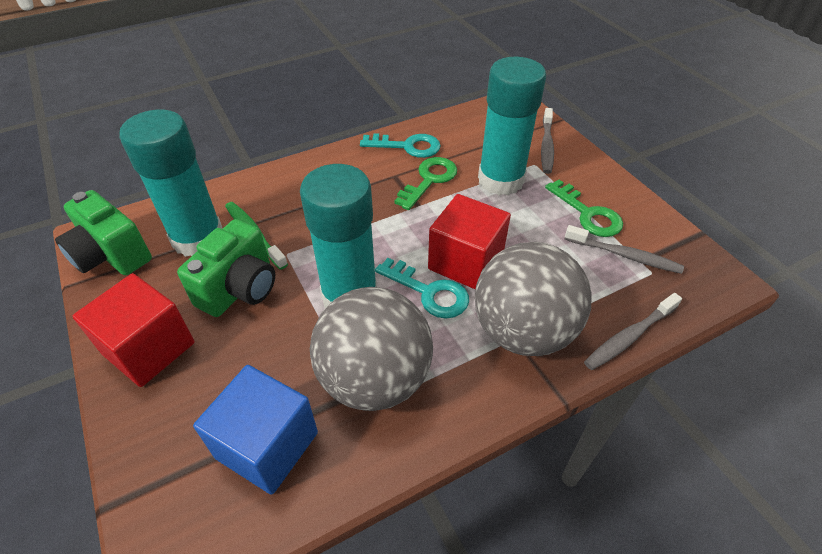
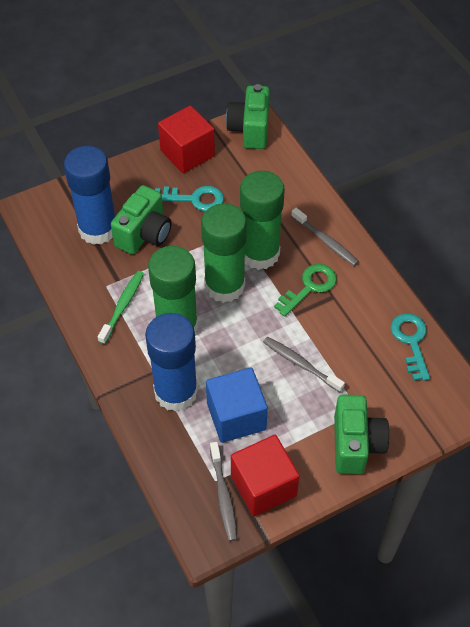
blue glue stick: none = 0 -> [64,146,115,245] [145,313,198,412] = 2
green camera: [55,190,152,275] [177,219,275,317] = 2 -> [111,185,172,254] [226,84,270,149] [334,394,390,474] = 3
green glue stick: none = 0 -> [148,246,198,336] [201,203,247,303] [240,171,285,270] = 3
green key: [395,157,457,210] [545,180,623,237] = 2 -> [274,264,337,317] = 1
grey ball: [310,287,433,411] [475,242,591,356] = 2 -> none = 0
turquoise glue stick: [119,110,223,257] [300,164,377,308] [478,57,546,195] = 3 -> none = 0

